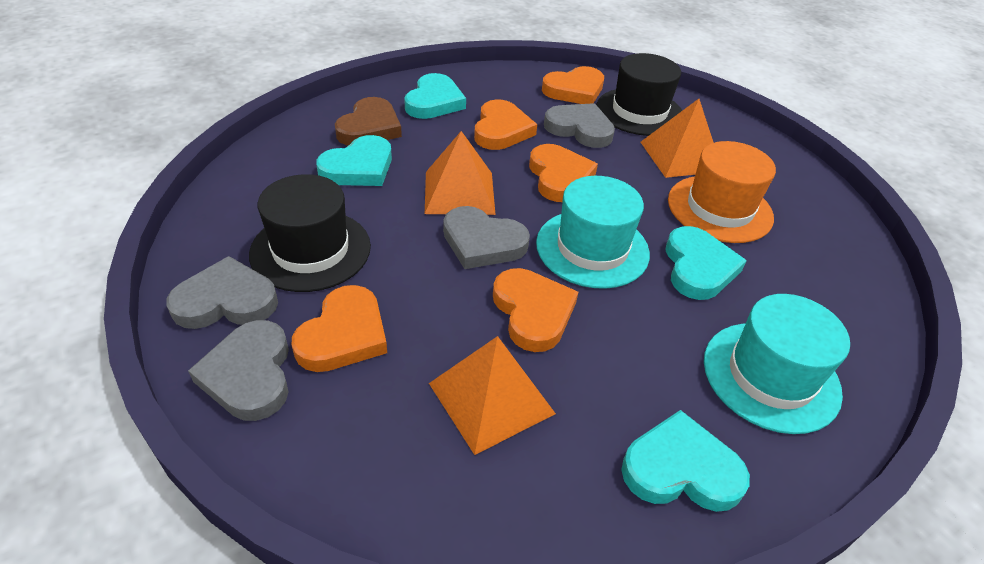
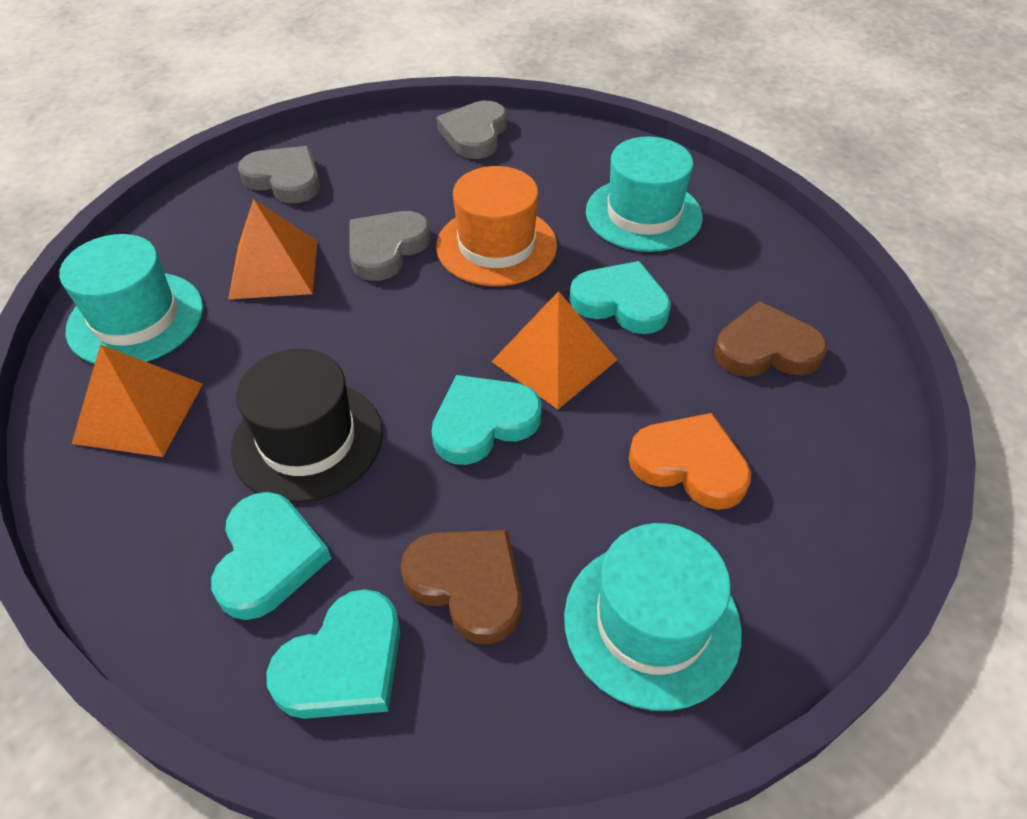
black hat: [249,174,371,292] [596,53,682,136] = 2 -> [231,349,383,503] = 1
brown heart: [335,97,402,146] = 1 -> [400,530,522,644] [715,301,827,377] = 2
grey heart: [167,256,278,329] [188,320,289,421] [443,206,530,269] [544,103,615,148] = 4 -> [238,146,320,203] [350,211,431,281] [436,101,507,159] = 3
orange heart: [292,285,387,372] [474,99,537,150] [493,268,578,352] [529,144,598,202] [542,66,604,104] = 5 -> [628,413,751,510] = 1
turquoise hat: [536,176,650,289] [704,294,850,434] = 2 -> [59,234,203,364] [564,523,742,711] [586,137,703,252] = 3

